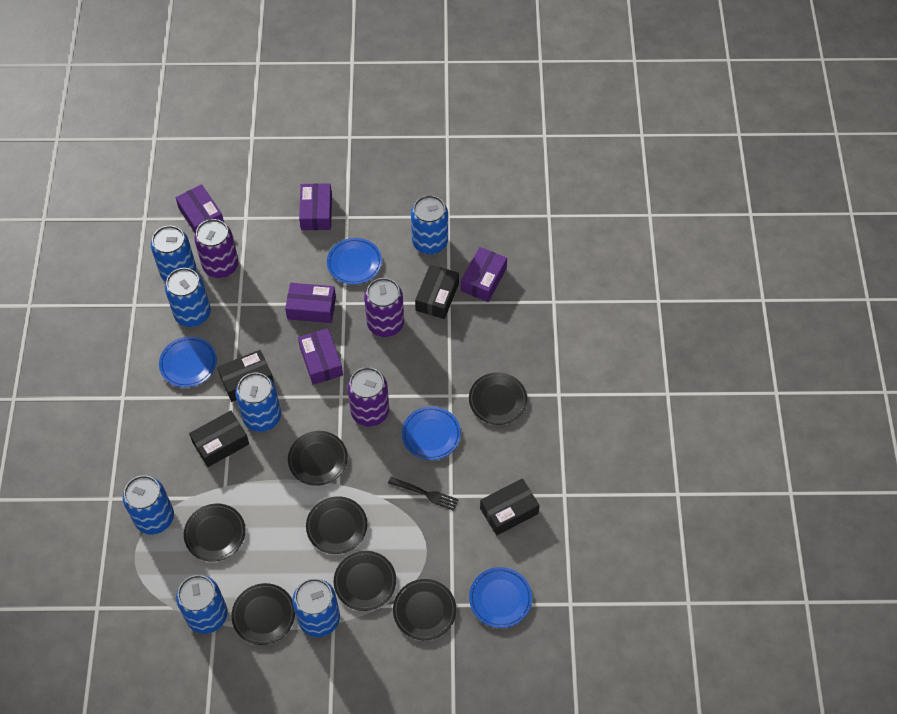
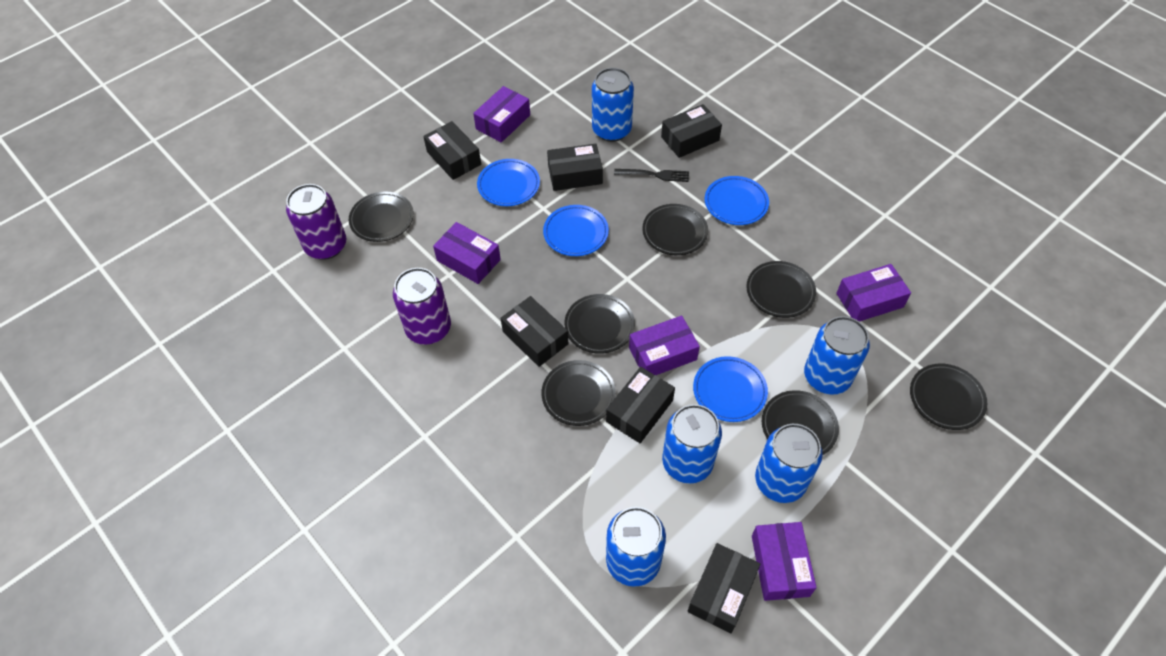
black box: [189,410,249,467] [217,350,274,402] [415,265,459,319] [480,478,540,536] = 4 -> [423,121,481,180] [501,296,568,367] [547,144,603,191] [606,367,675,443] [661,104,722,158] [688,543,760,633] = 6
blue can: [123,475,174,535] [151,226,196,282] [165,268,211,327] [176,575,228,634] [235,373,281,432] [292,578,340,637] [411,195,448,254] = 7 -> [592,68,634,142] [606,507,666,587] [662,404,722,484] [755,424,823,503] [804,316,870,395] = 5
purple can: [194,219,239,278] [347,367,389,426] [364,278,404,337] = 3 -> [286,184,346,260] [393,268,451,345] = 2

